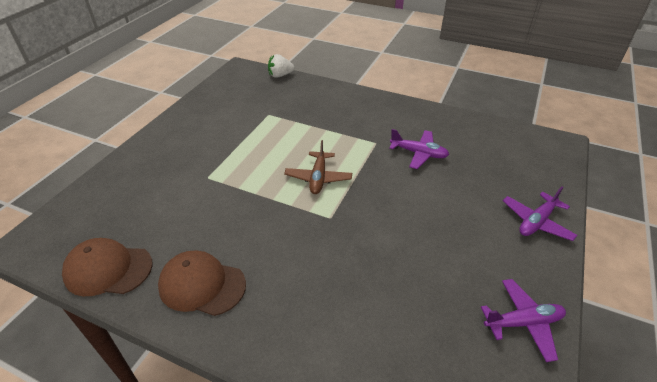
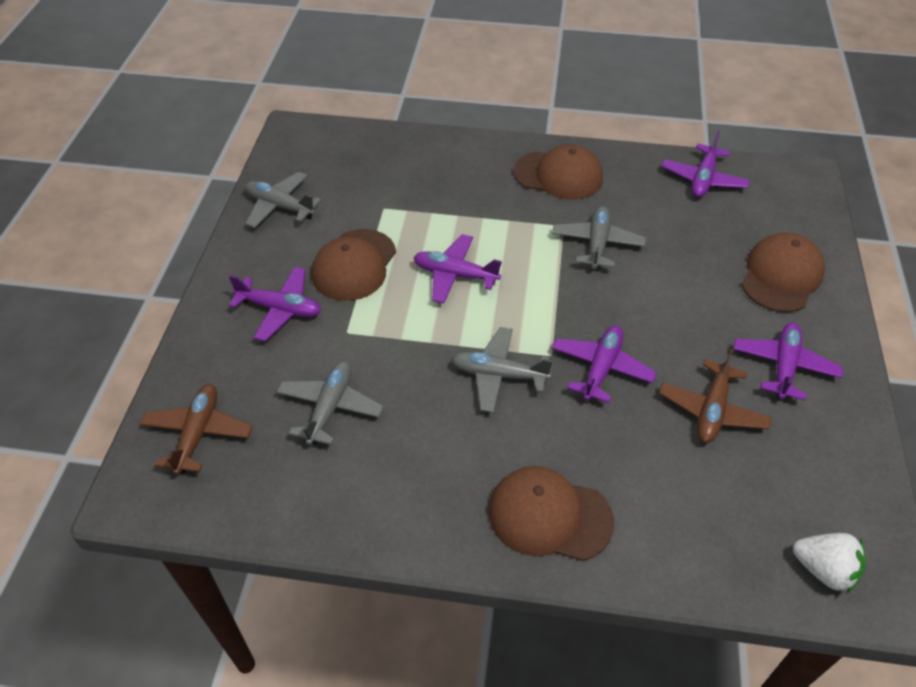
brown cap: [62,238,153,296] [158,251,246,316] = 2 -> [312,229,396,301] [488,466,614,561] [513,144,603,200] [741,232,825,312] = 4
brown plane: [284,140,352,194] = 1 -> [140,384,253,475] [659,348,772,443] = 2
grey plane: none = 0 -> [245,172,322,228] [276,361,384,445] [451,327,553,413] [552,206,646,271] = 4
purple plane: [389,129,449,169] [481,279,566,362] [503,186,578,241] = 3 -> [229,267,321,342] [413,234,502,304] [552,326,657,403] [661,131,750,197] [733,323,843,401] = 5

